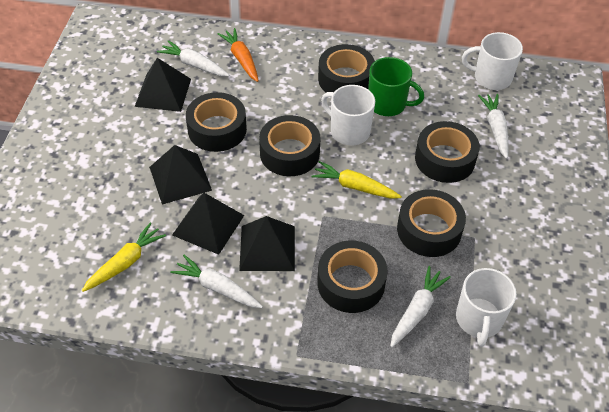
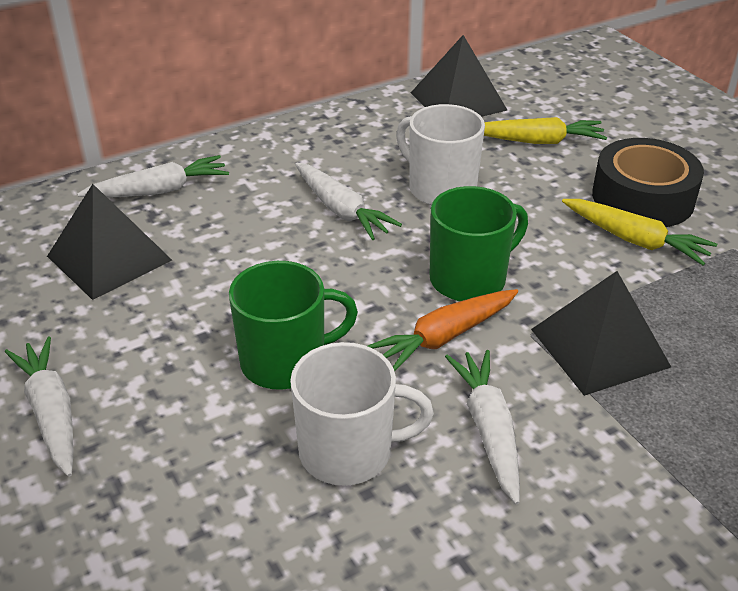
black pyramid: [135,58,191,112] [149,145,212,205] [172,193,244,255] [239,216,295,271] = 4 -> [47,184,172,300] [411,35,507,117] [531,271,671,396] = 3
black tape: [186,92,247,152] [259,115,321,176] [317,241,388,313] [318,44,375,92] [397,189,466,257] [415,121,480,183] = 6 -> [592,138,704,227] = 1
green mug: [368,57,424,116] = 1 -> [229,261,358,390] [430,186,528,301] = 2
white mug: [321,85,375,146] [456,268,517,347] [462,32,523,90] = 3 -> [290,342,434,486] [396,104,485,205] = 2

